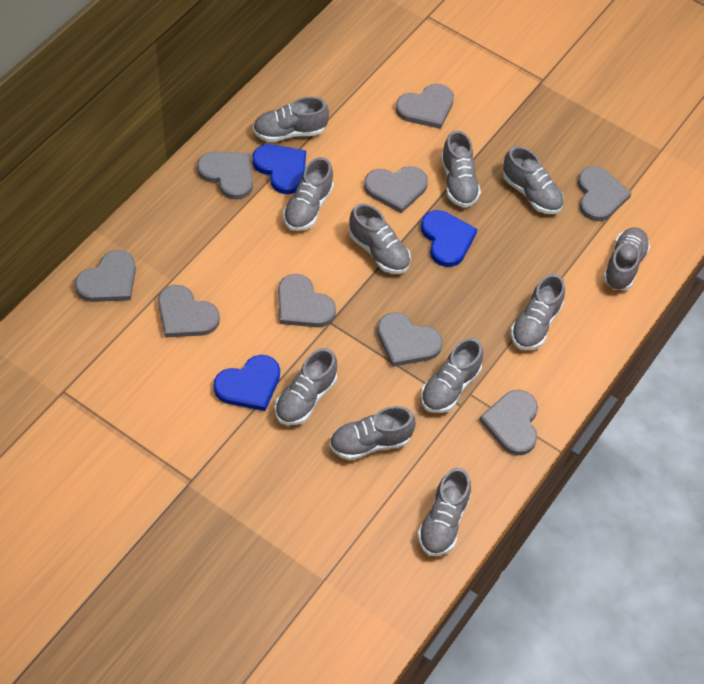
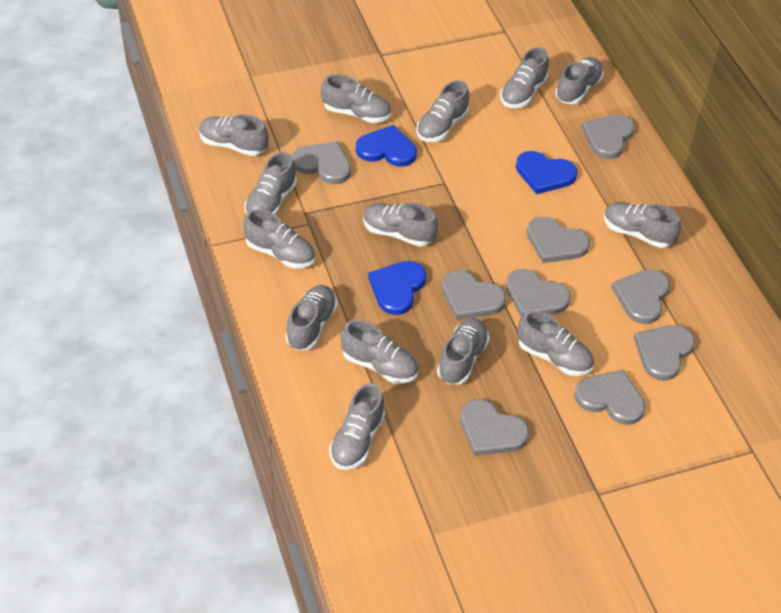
grey shoe: [253,97,329,142] [275,348,337,425] [283,157,334,231] [330,406,416,460] [349,204,411,274] [418,467,471,556] [421,338,483,413] [441,130,481,208] [503,146,564,214] [511,274,565,350] [603,227,650,290] = 11 -> [199,114,269,156] [243,209,315,269] [245,152,297,215] [285,285,337,350] [321,74,391,123] [329,383,385,470] [341,320,418,384] [363,203,438,247] [416,80,469,142] [437,318,490,384] [500,47,549,108] [517,311,594,376] [555,57,604,104] [604,202,681,248] = 14

